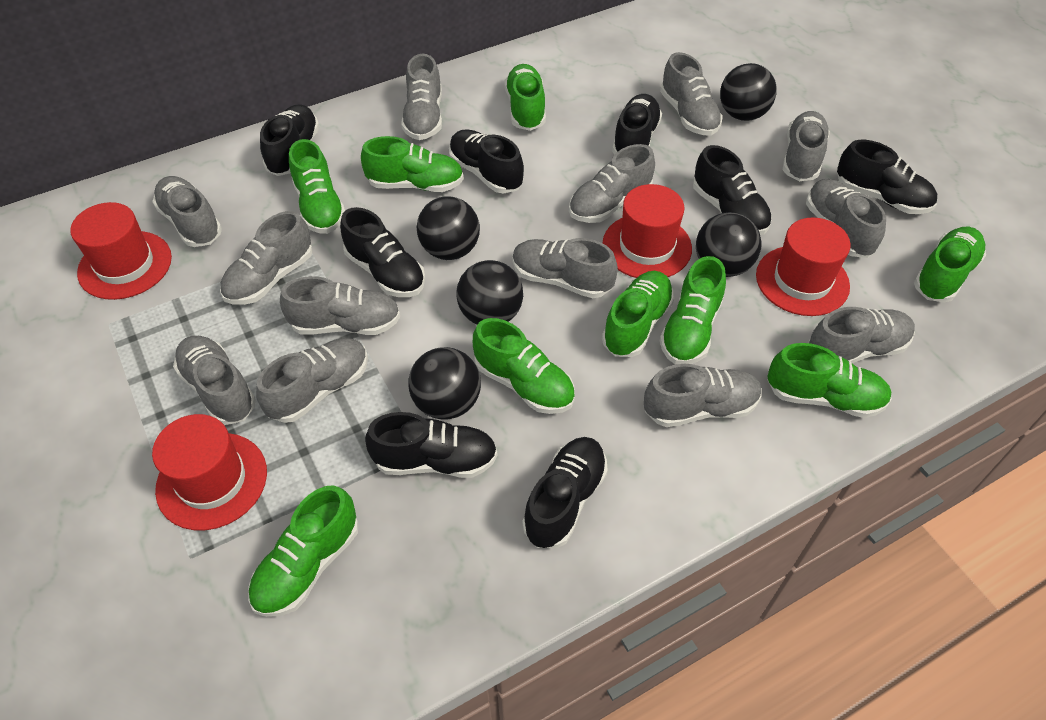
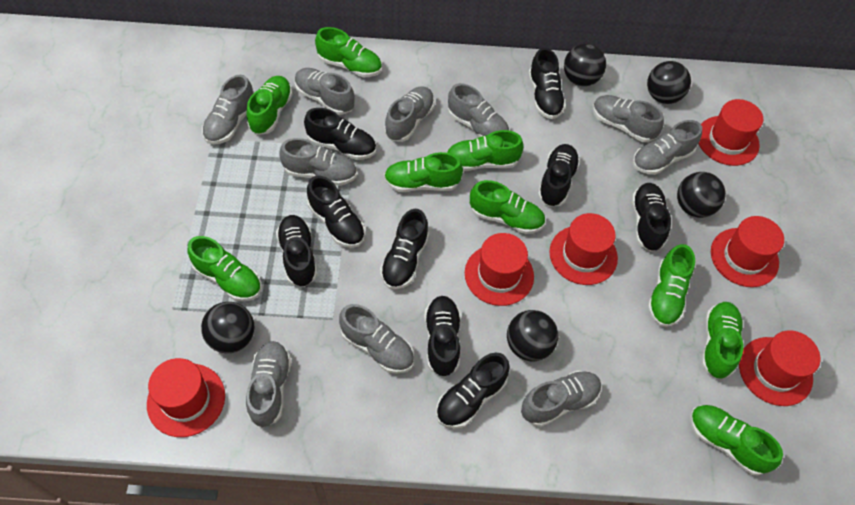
black shoe: [260,104,320,176] [340,207,425,297] [365,412,498,478] [449,129,524,193] [523,437,608,548] [612,94,662,155] [693,145,772,235] [837,140,937,214] = 8 -> [276,215,317,287] [304,108,376,160] [307,176,365,248] [380,209,429,289] [424,296,461,377] [436,353,510,429] [529,48,566,119] [538,144,580,207] [632,183,671,252] = 9
grey shoe: [152,176,222,247] [173,336,256,425] [220,211,313,305] [256,338,368,423] [280,276,400,335] [401,54,442,140] [512,238,618,298] [569,144,655,223] [644,364,762,427] [660,52,723,136] [783,111,830,181] [806,179,886,258] [808,307,915,364] = 13 -> [202,75,253,144] [246,341,292,427] [279,138,357,186] [295,68,354,115] [339,304,414,374] [384,86,435,142] [448,83,509,137] [521,370,602,427] [593,95,664,142] [632,120,702,175] = 10
red hat: [70,202,172,300] [152,414,267,530] [603,184,692,278] [756,217,851,316] = 4 -> [147,358,225,437] [465,233,534,306] [549,213,618,285] [698,99,763,166] [711,216,784,287] [739,330,821,406] = 6

